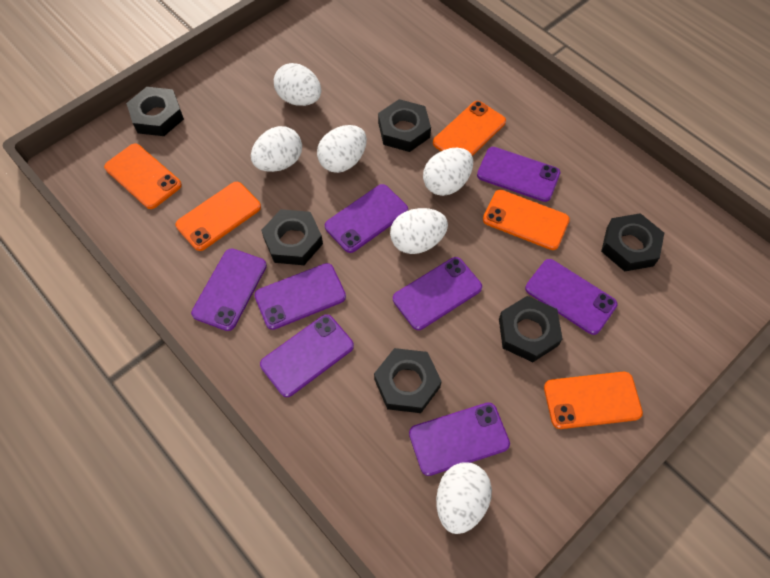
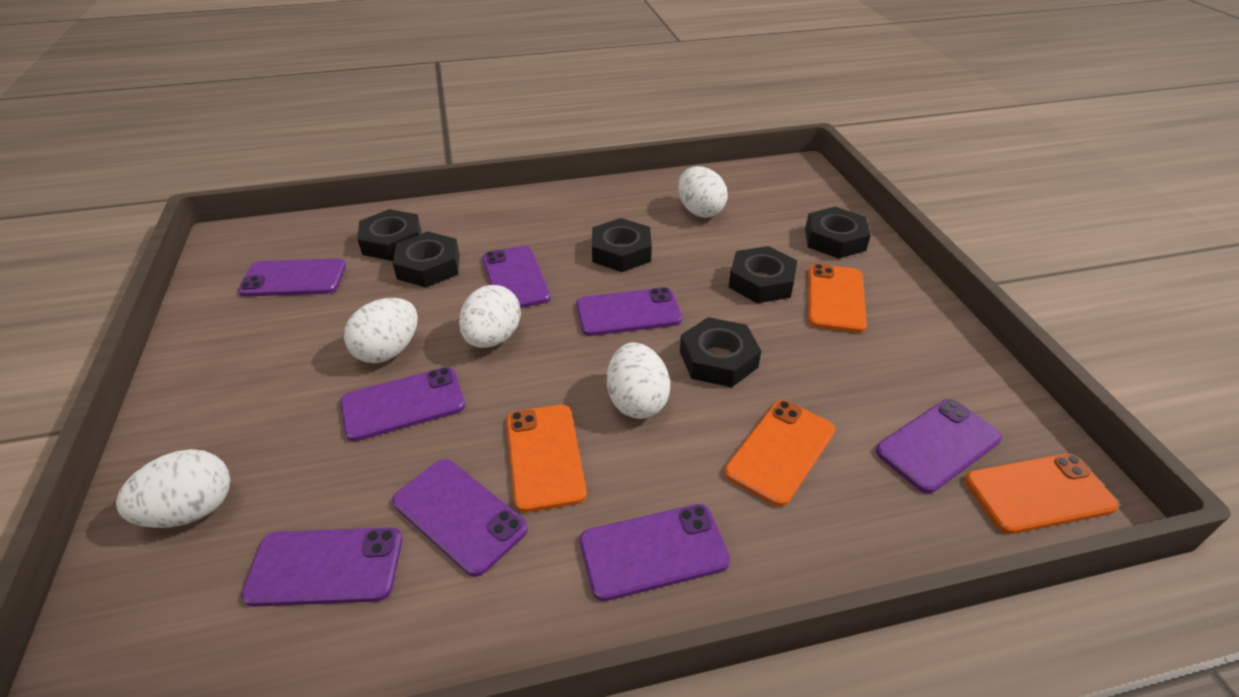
orange phone: [104,144,182,209] [175,182,261,251] [433,101,506,156] [483,190,570,250] [544,372,643,429] = 5 -> [506,405,586,512] [724,400,835,507] [808,264,867,333] [965,453,1119,534] = 4
white egg: [251,126,302,172] [274,63,321,106] [317,125,367,173] [390,208,448,254] [423,148,473,196] [436,462,492,534] = 6 -> [116,449,230,528] [344,298,418,363] [459,285,521,348] [607,342,670,419] [678,166,728,218] = 5

